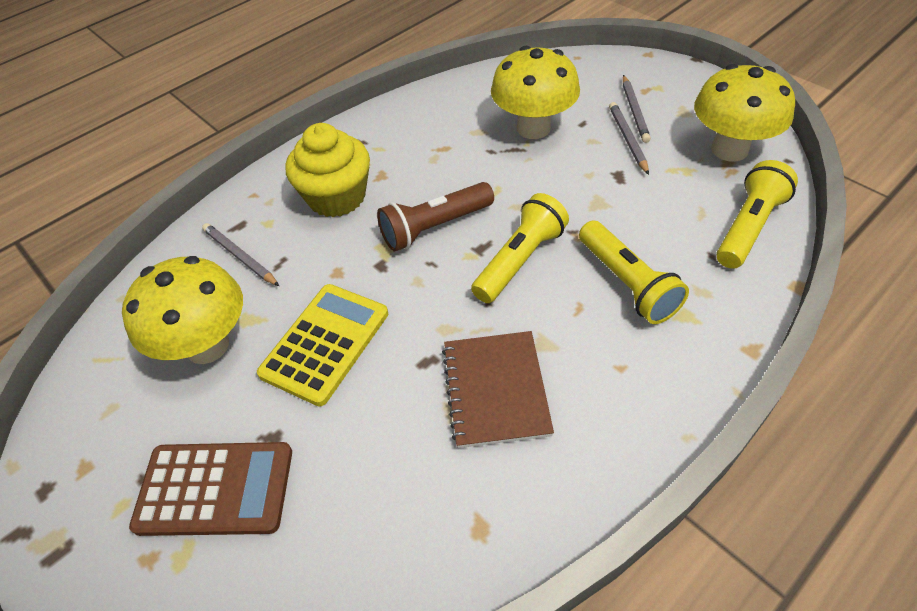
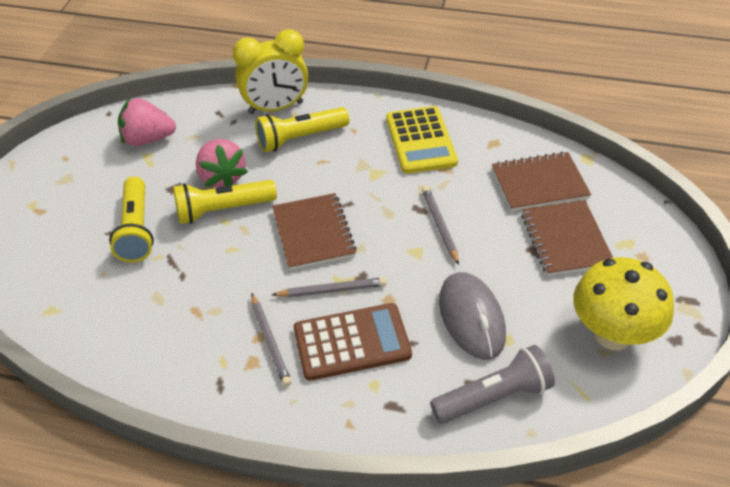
brown flashlight: [377,182,494,252] = 1 -> none = 0
brown notebook: [442,331,554,448] = 1 -> [272,193,357,270] [492,151,591,211] [521,200,613,276] = 3
grey flashlight: none = 0 -> [430,345,555,424] = 1
grey mouse: none = 0 -> [439,272,506,360] = 1
pink strawberry: none = 0 -> [118,98,176,146] [196,139,248,188] = 2
yellow clock: none = 0 -> [232,29,308,114] = 1
yellow cupcake: [285,123,370,217] = 1 -> none = 0
yellow mushroom: [122,256,243,364] [491,46,580,139] [694,64,795,161] = 3 -> [573,257,674,350] = 1

